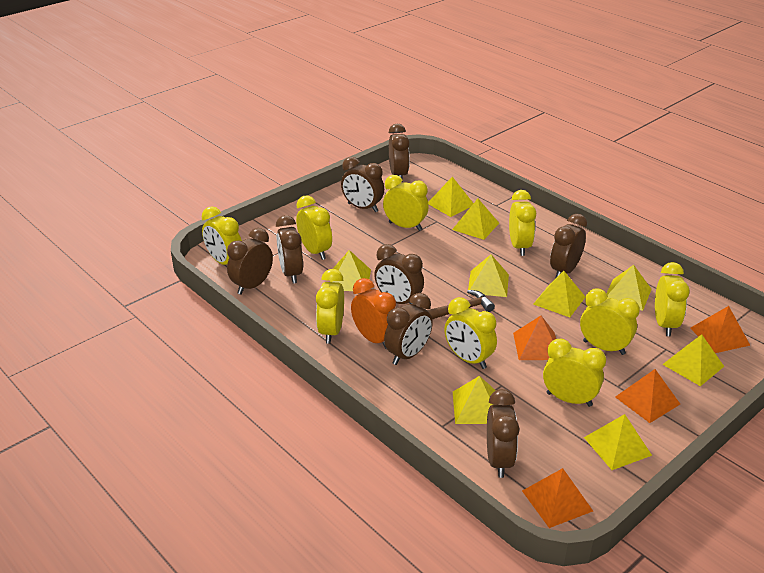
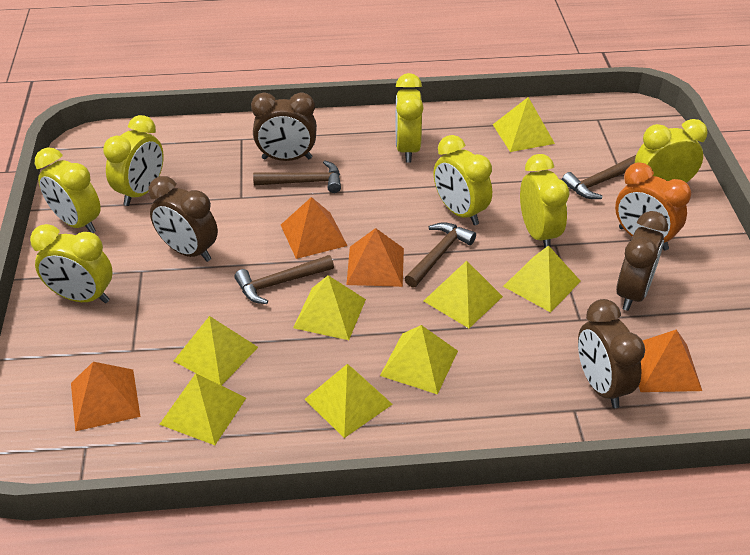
brown clock: [227,228,273,295] [276,215,303,284] [341,157,384,212] [374,244,424,304] [384,293,433,365] [389,124,410,178] [487,389,519,478] [550,214,587,278] = 8 -> [148,176,218,262] [251,92,317,161] [578,299,645,408] [616,211,668,311] = 4
brown hammer: [427,290,495,319] = 1 -> [234,255,334,304] [253,160,341,193] [404,222,476,288] [562,155,636,199] = 4
yellow clock: [202,206,242,265] [296,195,332,260] [316,269,344,344] [383,175,429,231] [444,297,497,369] [509,190,536,256] [543,338,606,407] [580,289,640,355] [655,262,690,336] = 9 -> [30,224,112,303] [35,147,101,233] [103,115,164,206] [396,73,424,163] [434,135,492,225] [520,154,570,248] [635,119,708,183] = 7
yellow pyramid: [330,250,371,291] [428,177,473,217] [452,199,499,240] [453,376,496,424] [468,255,509,297] [533,271,585,317] [584,414,652,470] [606,265,652,311] [662,334,724,386] = 9 -> [159,373,246,445] [174,316,258,386] [293,275,366,340] [304,364,393,438] [380,325,458,394] [424,261,503,328] [493,97,555,152] [503,245,581,313] = 8

